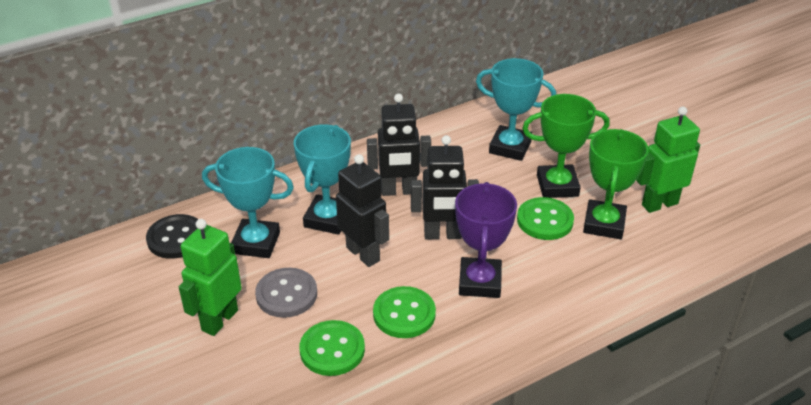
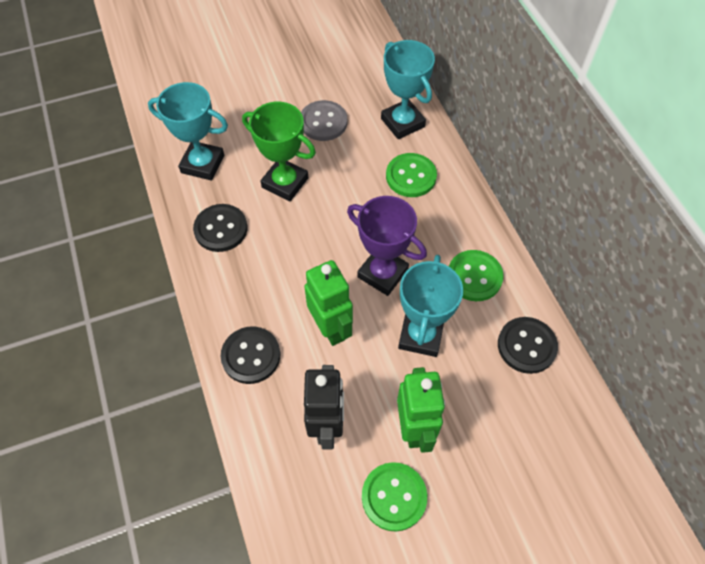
black button: [146,214,198,259] = 1 -> [193,204,247,252] [221,327,280,384] [498,317,558,374] = 3
black robot: [336,154,389,267] [367,93,431,196] [411,135,479,239] = 3 -> [304,365,344,450] = 1
green trophy: [522,94,610,198] [583,129,649,239] = 2 -> [242,102,316,201] = 1

